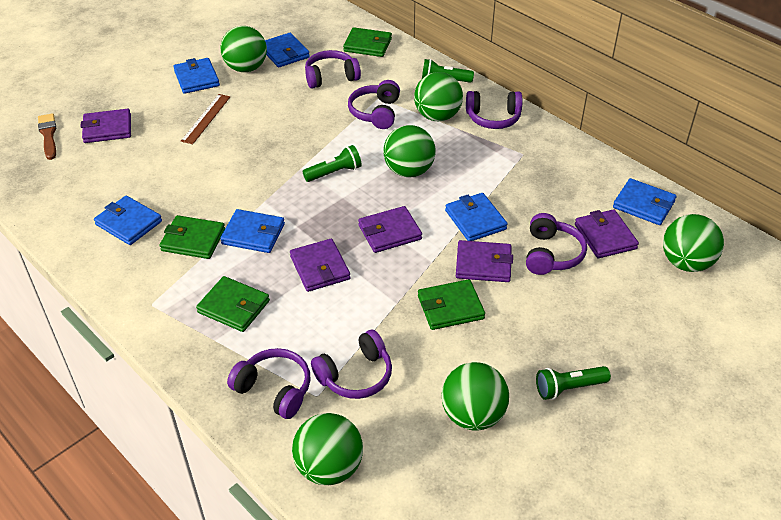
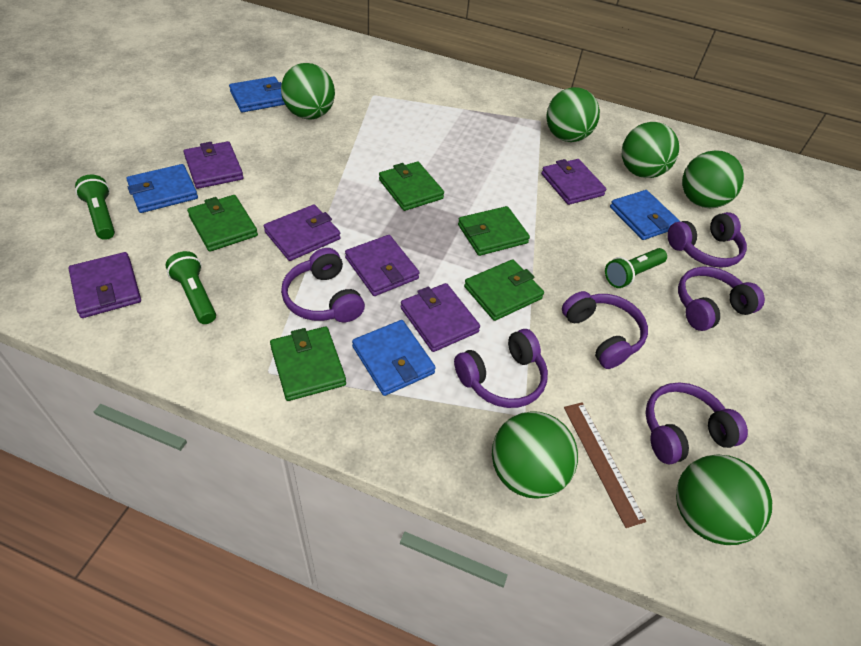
blue wallet: [94,196,162,245] [173,58,220,94] [220,209,285,253] [265,33,310,68] [445,193,507,241] [613,178,676,225] = 6 -> [126,164,198,213] [229,76,285,112] [352,320,436,396] [610,190,680,240] = 4
brown brush: [38,113,56,160] = 1 -> none = 0
green wallet: [160,215,225,259] [196,276,270,332] [343,27,392,57] [418,279,485,330] = 4 -> [187,195,258,252] [270,327,346,401] [379,162,444,211] [458,206,530,256] [464,259,544,321] = 5
purple wallet: [81,109,131,143] [290,239,351,292] [358,206,422,253] [456,240,513,282] [575,209,639,258] = 5 -> [68,252,141,318] [184,141,244,189] [264,204,341,261] [345,235,419,296] [400,283,480,352] [541,159,606,205] = 6

